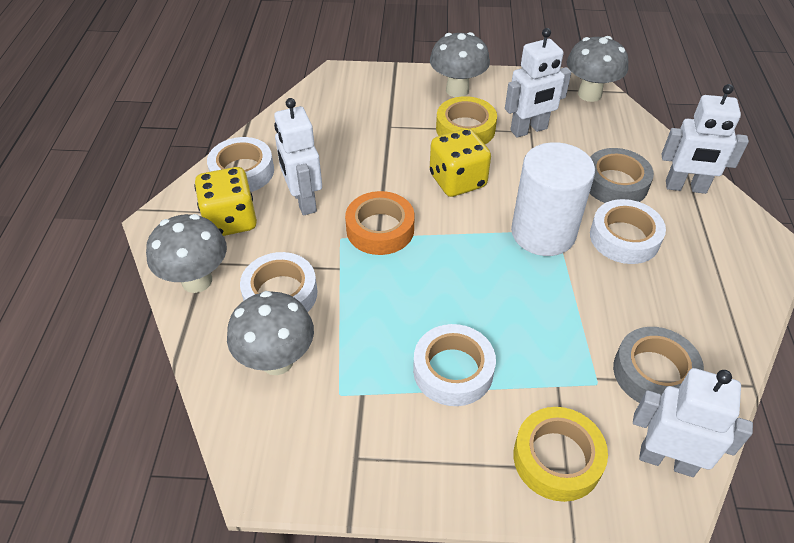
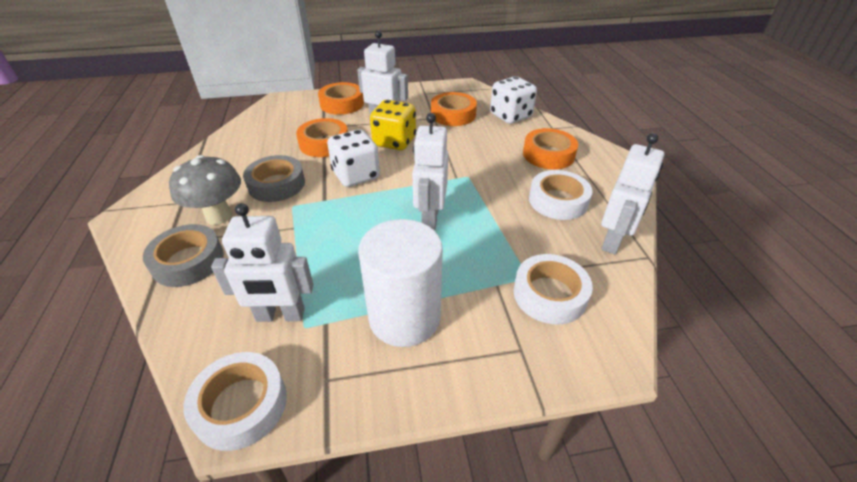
grey mushroom: [146,214,227,293] [227,291,314,375] [430,32,490,97] [567,36,628,102] = 4 -> [169,155,241,225] = 1
orange tape: [345,191,415,255] = 1 -> [296,118,348,157] [318,82,364,115] [431,92,477,126] [523,128,578,169] = 4
white dice: none = 0 -> [327,129,380,187] [490,76,537,124] = 2
white tape: [207,137,274,192] [240,252,317,312] [413,324,496,406] [590,199,666,264] = 4 -> [183,352,287,451] [513,254,593,324] [529,170,593,220] = 3
yellow dice: [194,167,257,236] [430,128,491,197] = 2 -> [370,100,416,150] = 1
yellow tape: [436,96,497,144] [513,407,608,502] = 2 -> none = 0

